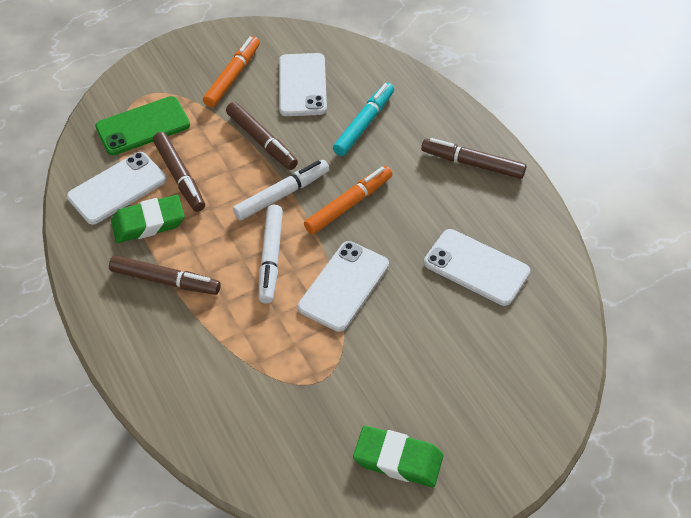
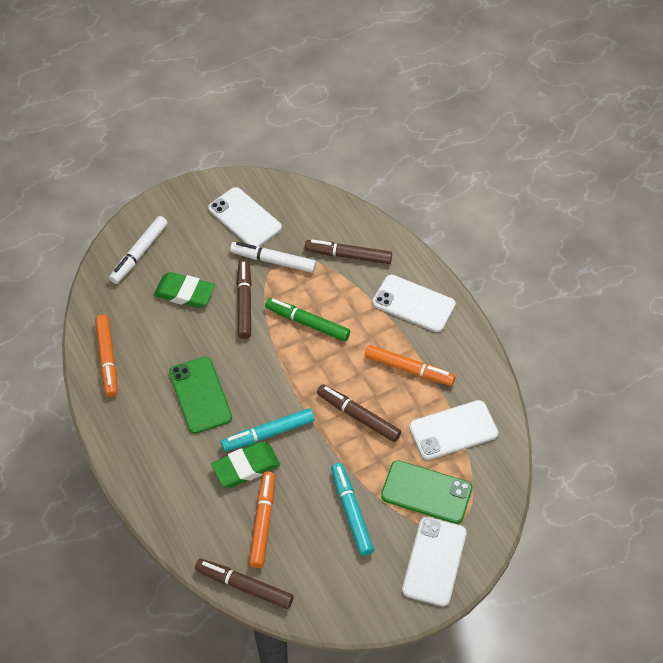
green marker: none = 0 -> [265,298,350,341] = 1
green phone: [95,96,190,155] = 1 -> [169,357,232,434] [381,460,472,524] = 2
orange marker: [203,36,260,108] [304,166,392,234] = 2 -> [95,315,118,397] [249,471,275,568] [365,345,455,386] = 3
turquoise marker: [333,82,394,156] = 1 -> [221,408,315,451] [331,463,374,556] = 2

